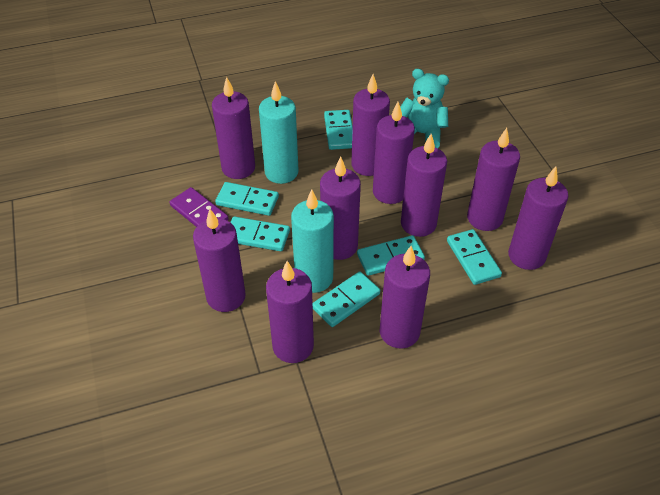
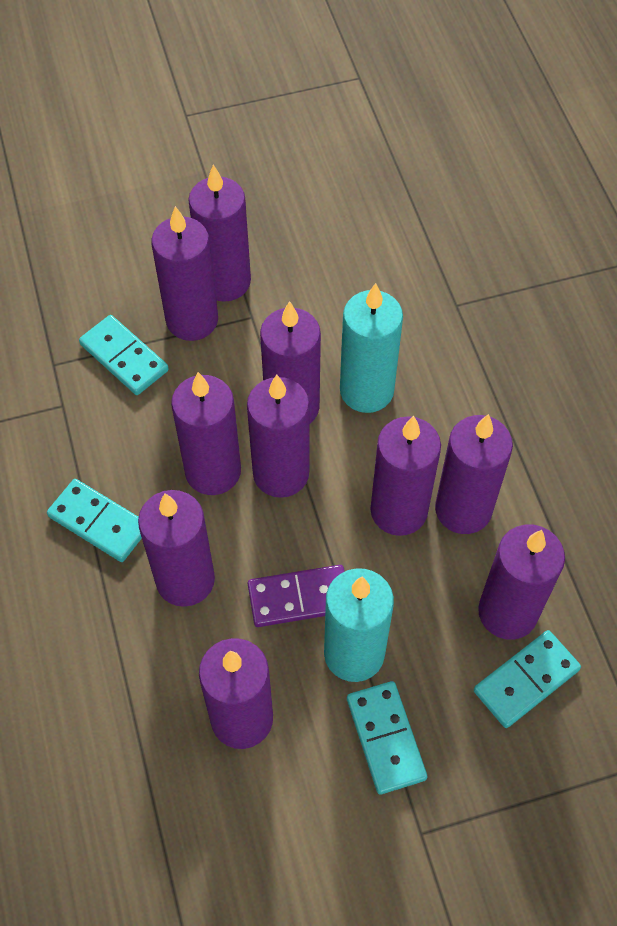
turquoise domino: [215,182,279,216] [230,216,290,251] [313,271,380,327] [324,110,353,150] [357,235,425,276] [447,229,502,285] = 6 -> [47,479,142,562] [79,315,169,395] [347,681,427,794] [474,630,581,728] = 4
turquoise teddy bear: [400,69,449,148] = 1 -> none = 0

